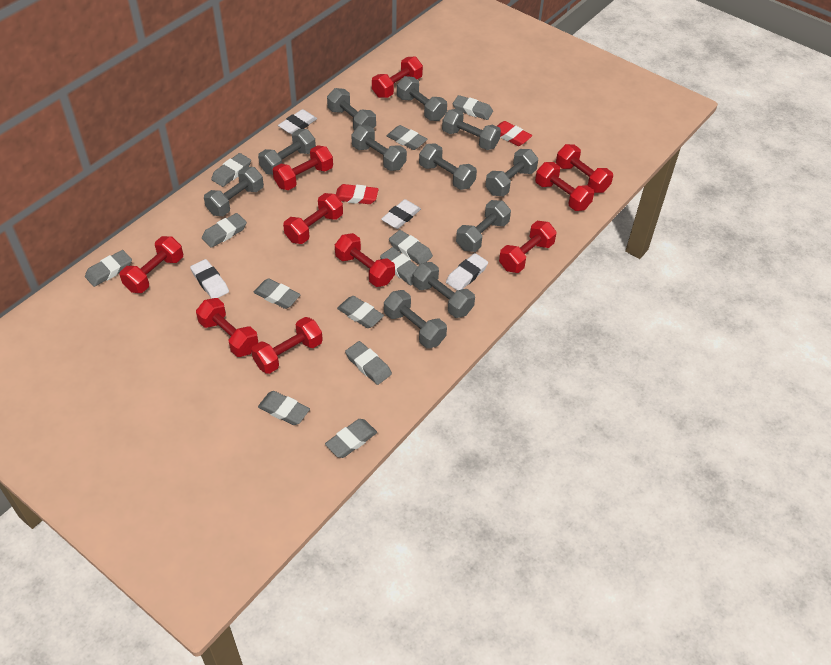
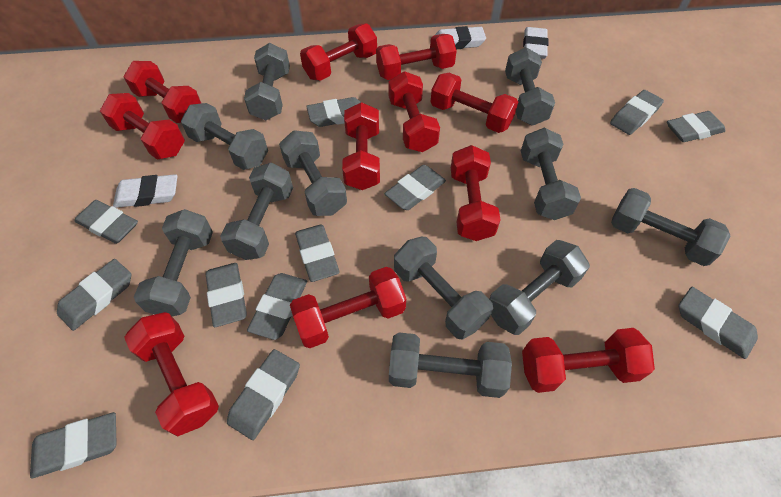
red dumbbell: [120,236,183,293] [196,298,258,357] [251,317,323,374] [273,145,333,190] [283,193,343,244] [335,233,395,287] [372,57,423,98] [499,221,557,273] [535,162,594,211] [556,144,613,193] = 10 -> [100,93,185,160] [124,61,201,123] [124,312,219,436] [290,267,406,348] [300,23,377,81] [342,102,380,190] [376,34,457,80] [389,71,440,152] [431,73,518,133] [451,145,500,241] [522,328,655,393] = 11
red eraser: [336,184,379,204] [497,121,532,146] = 2 -> none = 0
white eraser: [190,259,229,299] [278,109,317,135] [381,199,421,229] [446,253,488,290] = 4 -> [113,174,177,208] [435,26,486,49] [523,27,548,59] = 3

